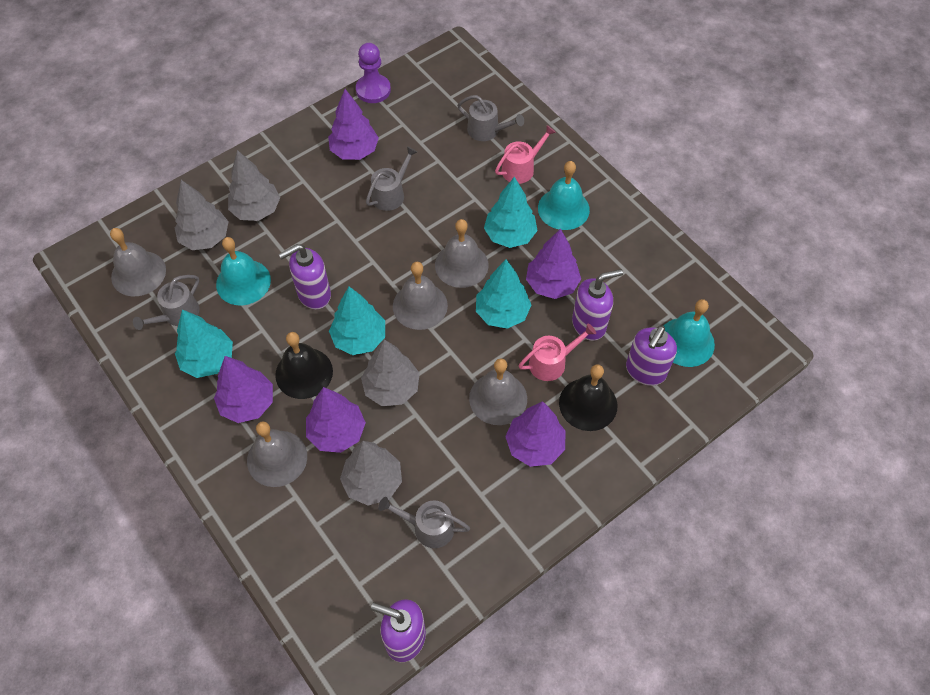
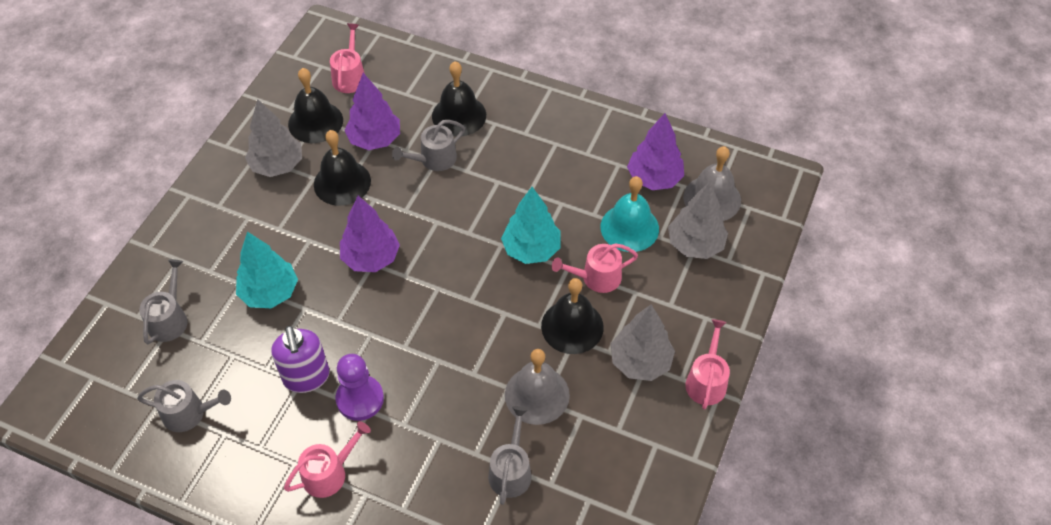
black bell: [275,332,333,399] [559,364,618,431] = 2 -> [288,68,343,143] [314,130,371,206] [432,61,486,137] [541,278,604,354] = 4
grey bell: [110,228,166,297] [247,422,307,487] [393,262,448,330] [435,219,489,288] [469,359,527,425] = 5 -> [505,349,570,425] [683,146,741,221] = 2
grey tree: [175,180,229,250] [228,150,280,221] [340,441,402,506] [361,339,420,406] = 4 -> [245,99,302,177] [611,305,675,381] [668,182,728,259] = 3
pink watering can: [495,125,556,184] [519,323,596,381] = 2 -> [284,421,371,498] [330,23,365,93] [552,244,638,293] [685,319,730,410] = 4
purple soap dispenser: [279,244,331,310] [371,599,426,662] [572,269,623,341] [626,325,677,386] = 4 -> [271,326,330,393] = 1
purple tree: [214,356,273,423] [306,387,366,453] [328,89,379,160] [505,401,565,467] [526,228,581,299] = 5 -> [340,196,400,272] [344,73,400,150] [627,113,684,190] = 3
turquoise bell: [216,237,271,305] [538,161,590,230] [664,299,715,367] = 3 -> [600,176,659,252] = 1
turquoise tree: [175,309,233,378] [329,286,385,355] [476,259,531,329] [484,177,538,248] = 4 -> [236,232,298,308] [501,187,561,264] = 2

